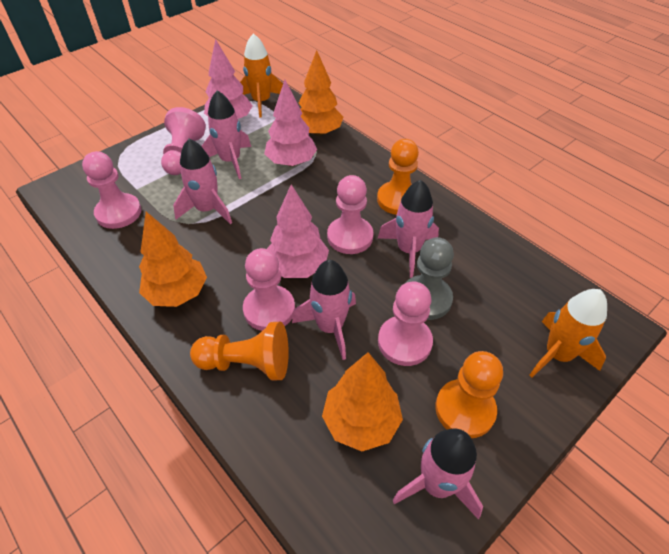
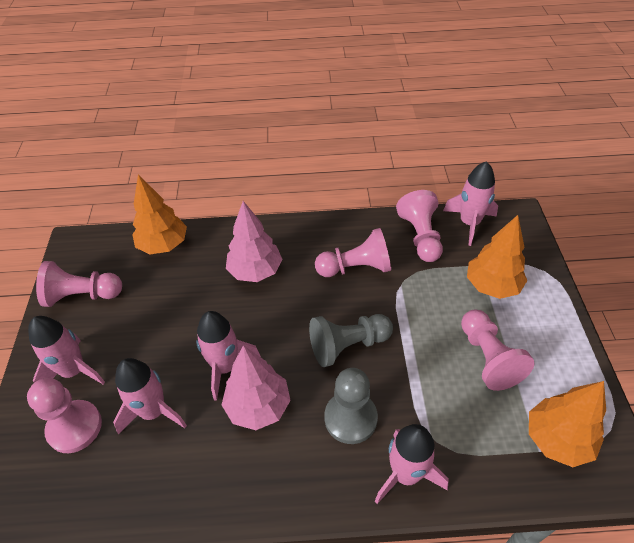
grey pawn: [406,237,454,320] = 1 -> [309,314,393,367] [324,368,378,444] = 2
orange pawn: [190,322,289,380] [377,139,419,215] [435,351,503,438] = 3 -> none = 0
orange rocket: [240,33,283,118] [529,289,607,377] = 2 -> none = 0
pink tree: [204,39,252,119] [264,80,317,166] [267,184,329,278] = 3 -> [222,345,291,430] [226,201,282,282] = 2

